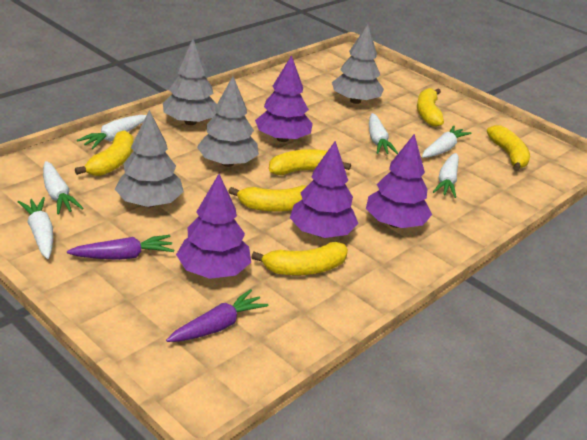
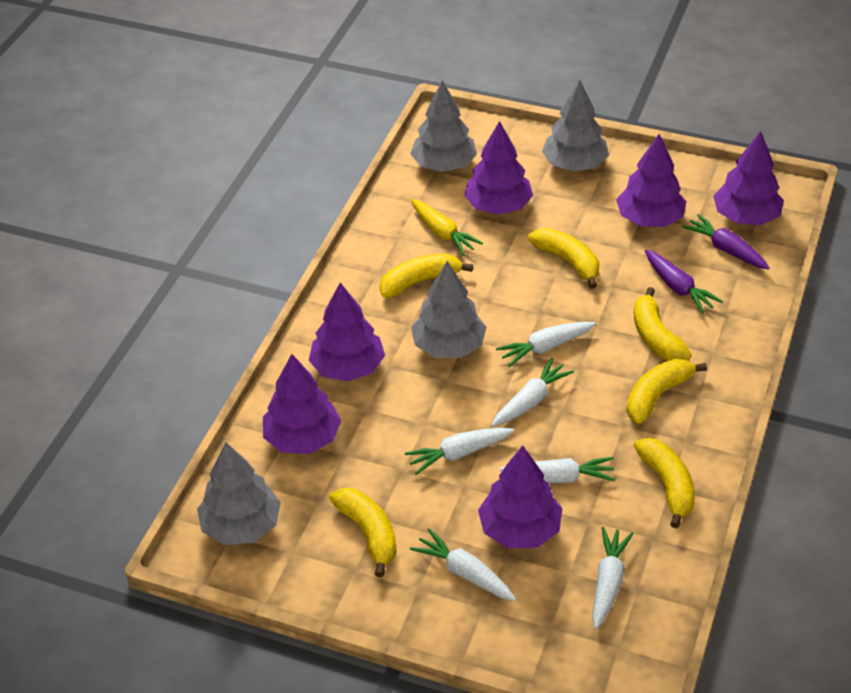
purple tree: [176,174,251,279] [255,55,313,142] [290,141,358,238] [366,134,432,228] = 4 -> [263,354,342,454] [309,283,385,382] [464,121,533,215] [478,446,562,548] [616,134,686,227] [713,131,784,225] = 6
yellow carrot: none = 0 -> [411,199,483,256] = 1

